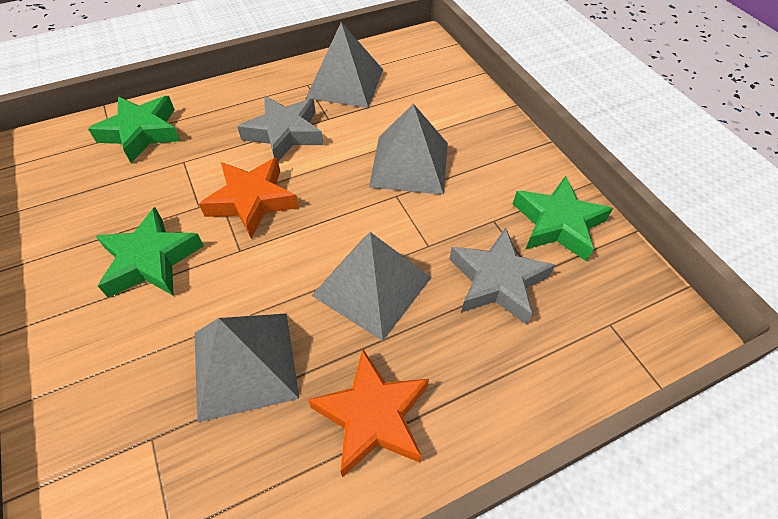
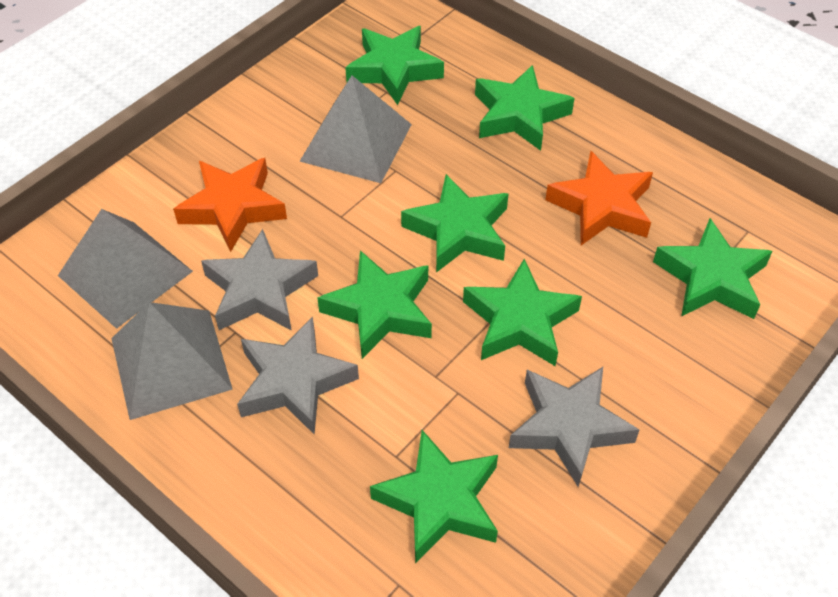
green star: [88,96,181,163] [96,207,204,298] [513,176,613,262] = 3 -> [317,250,432,359] [345,26,444,105] [370,430,498,564] [401,174,509,273] [463,259,582,366] [475,65,574,151] [653,218,772,319] = 7
grey pyramid: [195,313,299,423] [306,22,383,108] [311,232,432,341] [369,104,448,195] = 4 -> [58,209,193,329] [111,302,233,420] [300,75,412,183] = 3
grey star: [237,96,323,161] [450,227,555,325] = 2 -> [201,229,318,331] [237,317,359,434] [509,367,640,487] = 3

